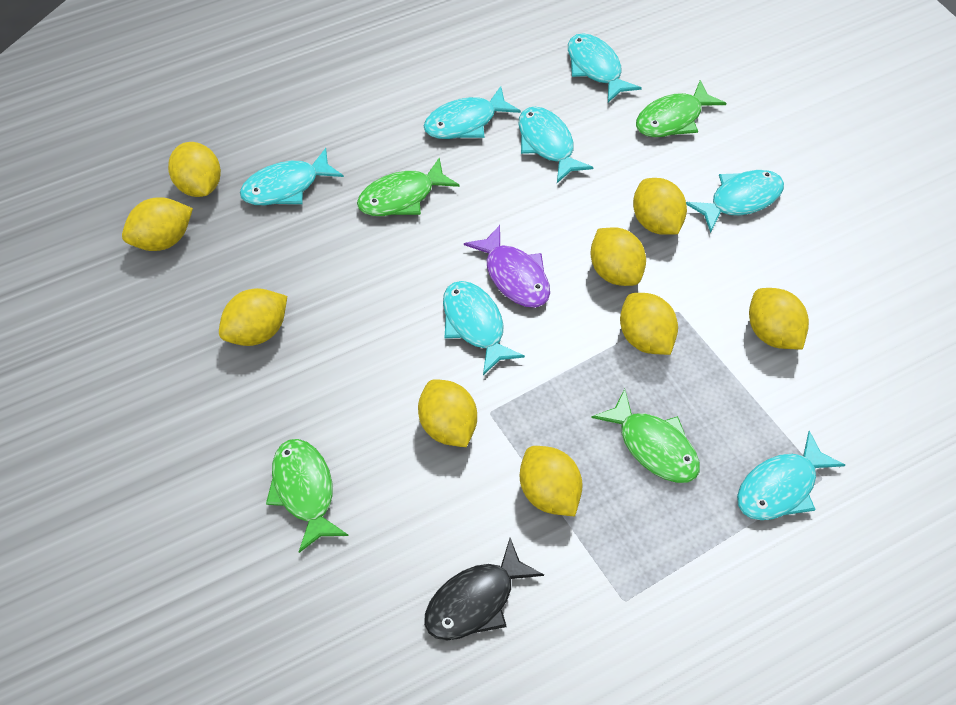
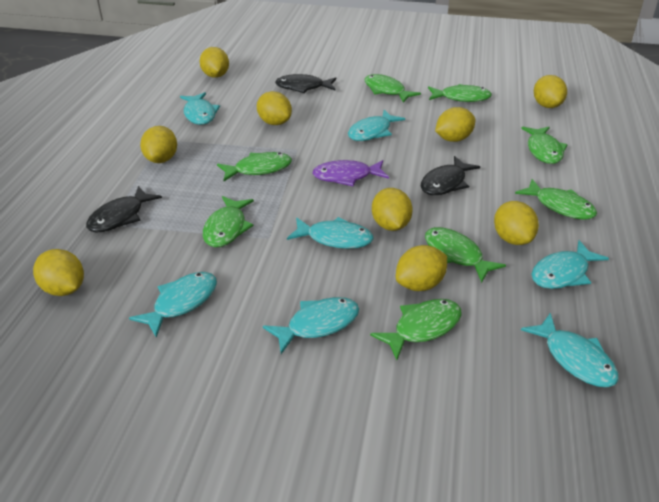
black fish: [424,538,544,640] = 1 -> [86,186,162,233] [275,74,336,93] [421,156,480,195] = 3
green fish: [266,439,349,553] [357,157,460,216] [591,389,700,483] [636,80,726,137] = 4 -> [203,196,254,247] [217,152,292,181] [365,74,421,103] [370,299,462,360] [425,227,506,283] [428,84,492,102] [515,179,597,220] [521,127,568,164] = 8

